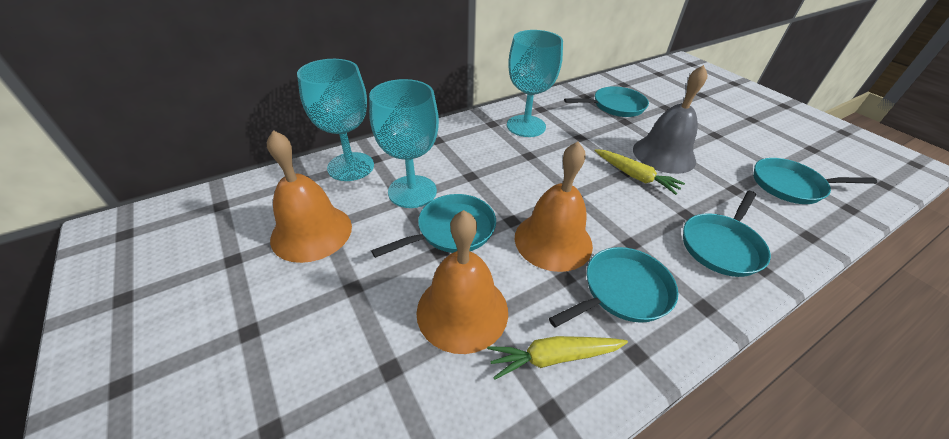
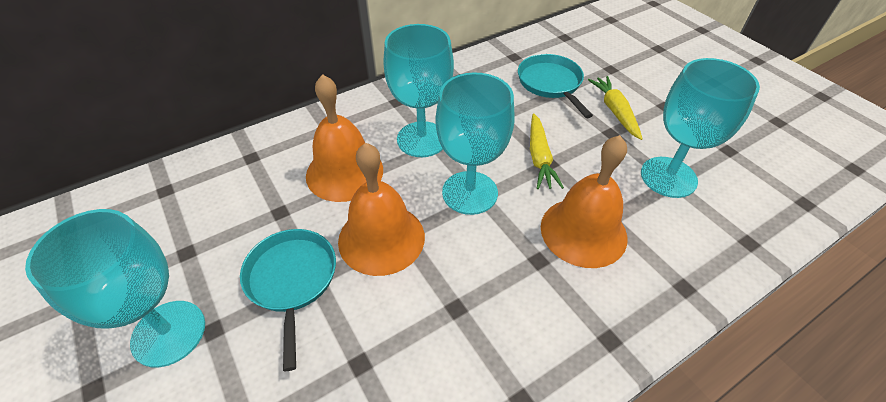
grey bell: [633,65,707,174] = 1 -> none = 0
turquoise goblet: [297,59,374,181] [369,79,439,208] [507,30,563,137] = 3 -> [25,209,205,367] [383,24,454,157] [436,72,515,215] [641,58,760,198] = 4
turquoise pan: [371,194,496,258] [549,247,678,327] [564,86,649,117] [683,191,771,277] [753,158,877,204] = 5 -> [240,229,336,371] [518,54,593,118] = 2

